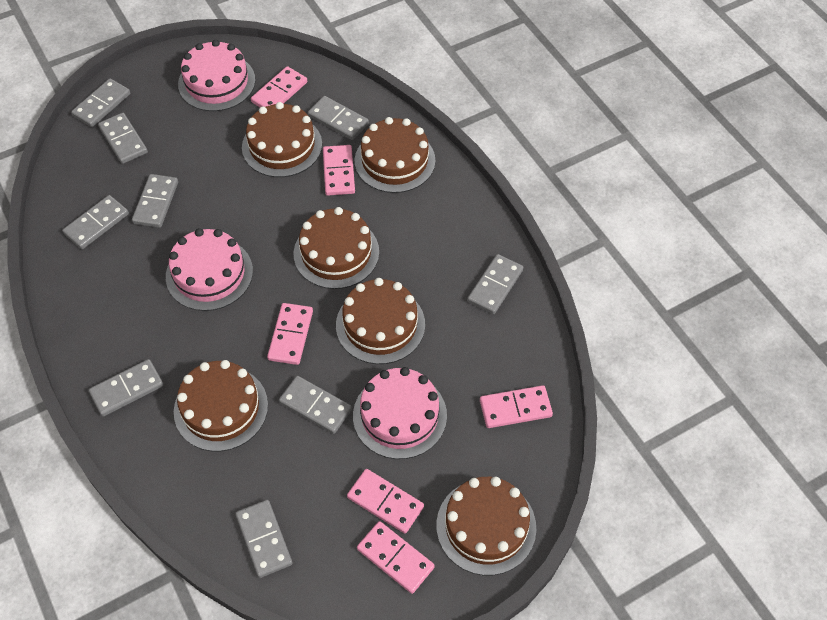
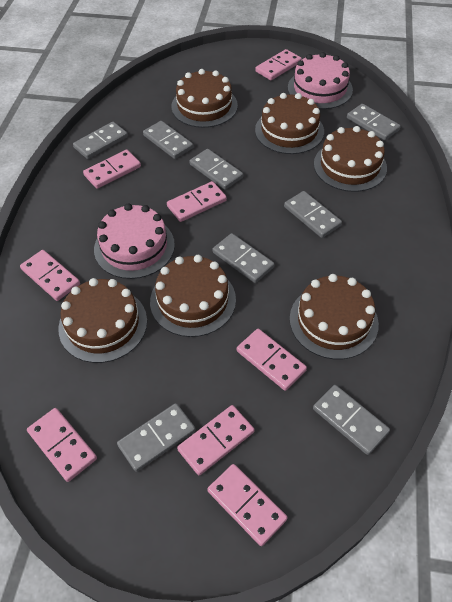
grey domino: [62,195,129,249] [71,79,130,127] [89,359,163,417] [98,113,148,164] [132,174,178,228] [235,500,293,578] [279,376,352,434] [308,96,369,140] [467,254,523,314] = 9 -> [73,122,128,159] [117,403,196,472] [143,121,193,159] [189,149,243,190] [213,233,274,283] [284,191,342,238] [313,385,390,455] [347,104,401,140] = 8
pink cake: [166,228,253,311] [178,40,255,111] [353,367,447,459] = 3 -> [94,203,175,279] [288,52,353,109] = 2
pink domino: [251,66,307,107] [267,303,313,365] [323,145,355,196] [347,469,424,534] [357,521,435,594] [480,385,553,428] = 6 -> [20,250,80,301] [27,408,97,482] [83,150,141,189] [167,181,227,222] [177,405,254,475] [207,464,288,546] [237,329,307,391] [255,49,302,80] = 8

